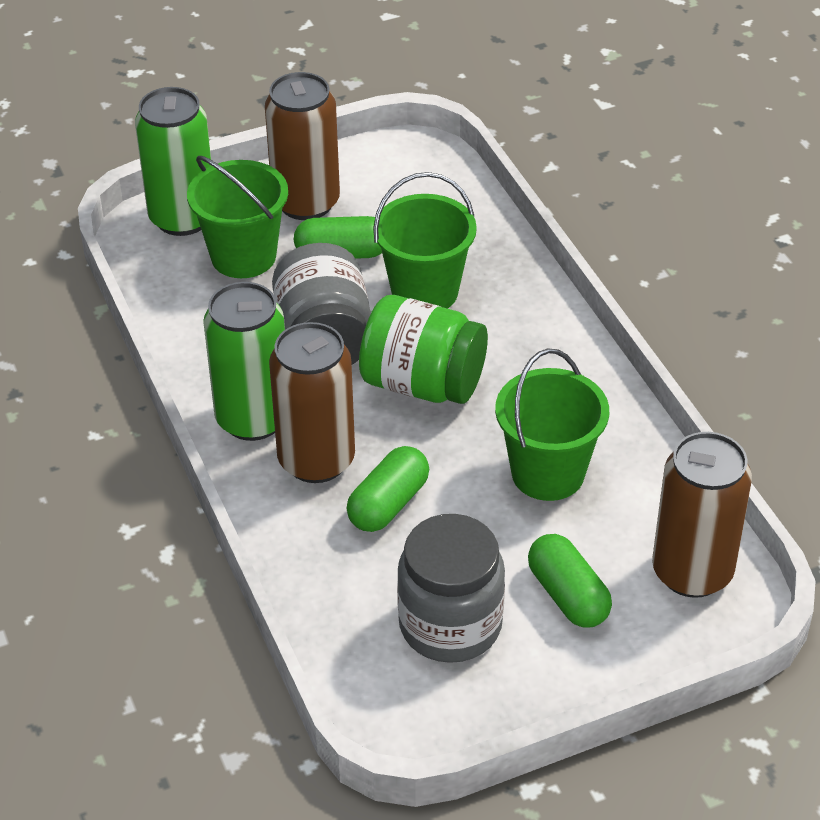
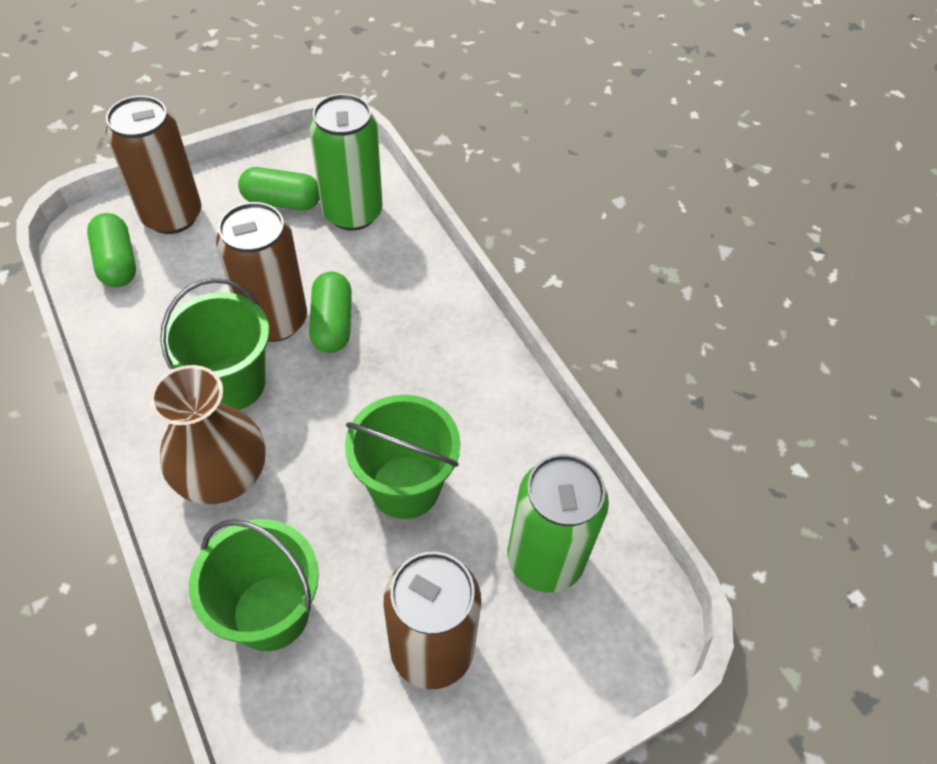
brown vase: none = 0 -> [150,365,266,504] = 1
green jar: [359,295,488,404] = 1 -> none = 0
grey jar: [272,243,371,365] [397,514,505,663] = 2 -> none = 0

